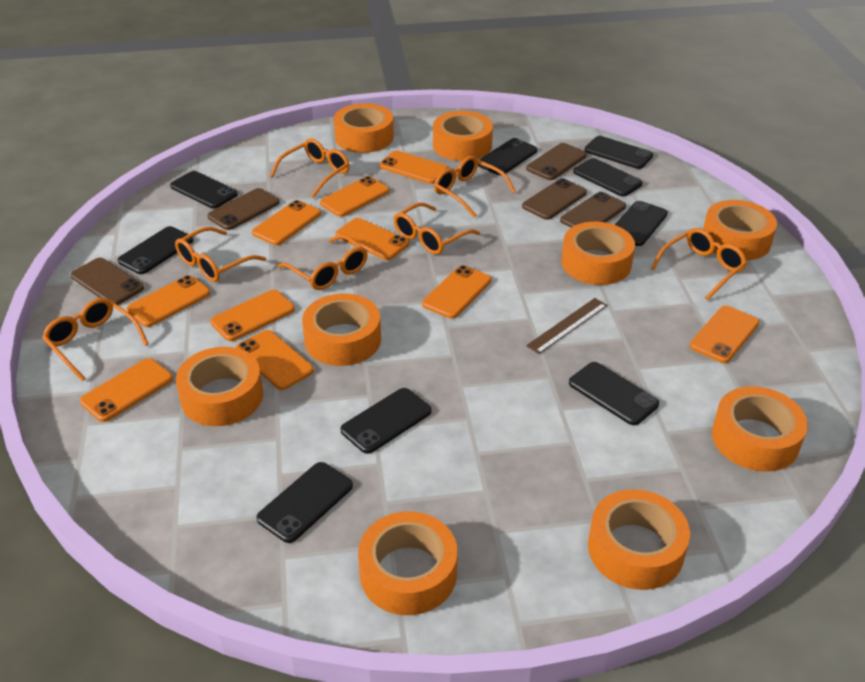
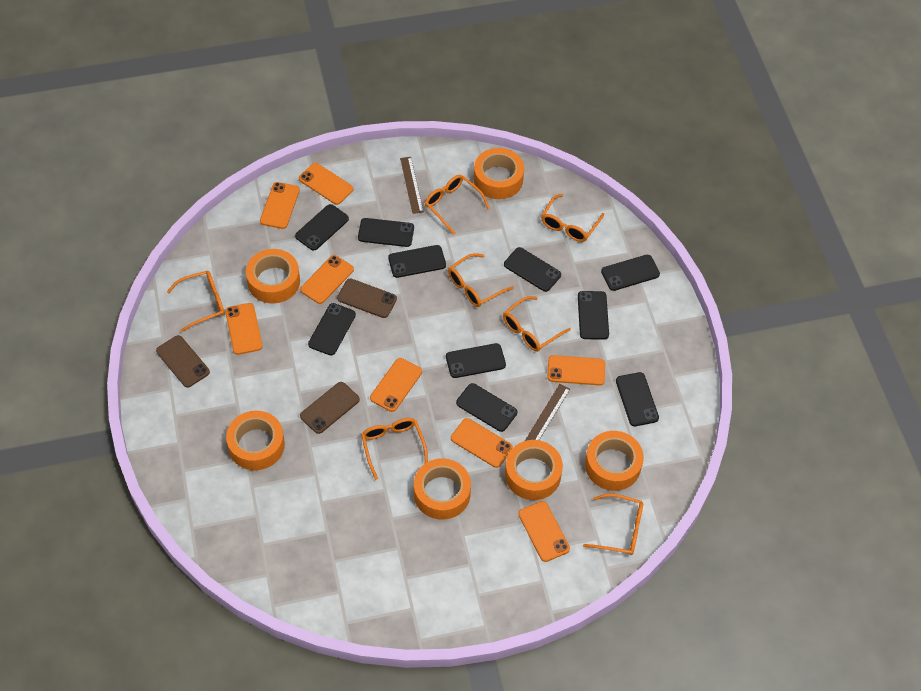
black phone: [118,226,193,274] [170,171,238,209] [257,462,353,543] [340,388,431,454] [478,138,538,175] [569,362,659,425] [573,158,642,197] [585,136,653,169] [615,201,668,246] = 9 -> [295,204,349,250] [308,303,356,355] [358,218,414,247] [388,245,446,278] [446,343,506,378] [456,383,517,432] [504,247,561,292] [578,291,609,339] [601,255,660,291] [616,372,659,426] = 10
brown phone: [70,258,144,305] [207,188,280,230] [522,178,587,220] [526,143,587,180] [560,192,626,228] = 5 -> [156,335,210,388] [300,382,360,434] [337,278,397,318] = 3
brown ruler: [526,298,607,354] = 1 -> [400,157,424,214] [525,384,570,441] = 2
orange phone: [80,358,173,422] [127,275,210,327] [210,290,295,341] [236,330,314,390] [252,200,321,245] [320,176,389,217] [335,218,409,260] [379,151,448,184] [422,265,491,319] [690,306,759,363] = 10 -> [225,303,263,355] [260,182,300,229] [299,163,353,205] [300,255,354,304] [370,358,422,412] [451,418,513,468] [518,501,570,562] [547,355,605,386] = 8
orange tape: [176,347,263,426] [302,293,381,366] [334,103,394,153] [358,511,458,615] [433,111,493,161] [561,222,635,285] [588,489,690,590] [703,200,777,260] [712,386,808,472] = 9 -> [226,411,285,470] [246,249,300,304] [414,458,471,520] [473,148,524,199] [505,440,563,500] [585,431,644,491] = 6

